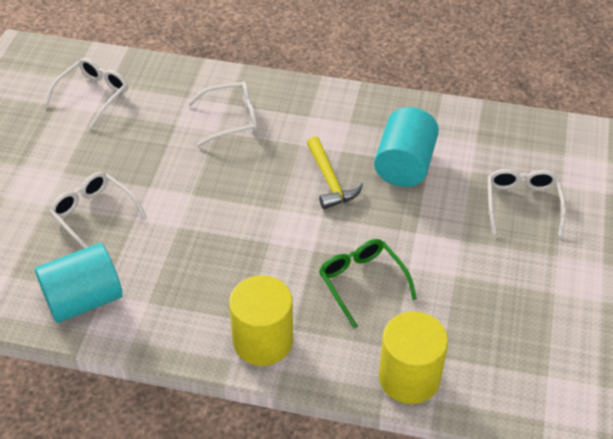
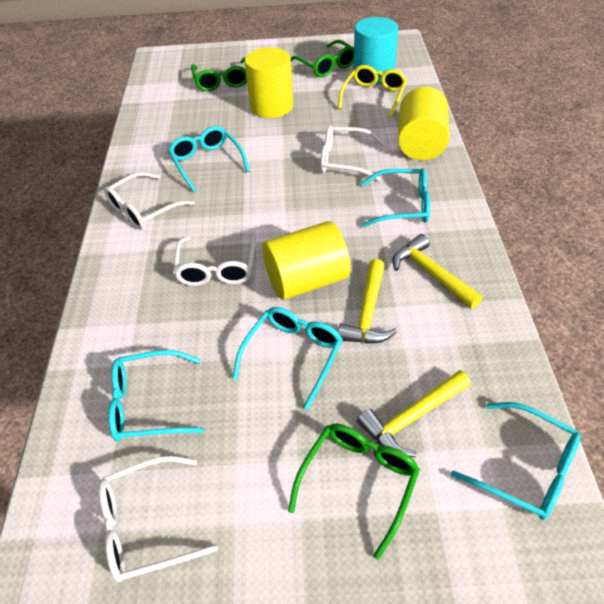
green glasses: [319,239,417,329] = 1 -> [191,57,247,91] [288,424,420,560] [291,40,354,77] = 3
turquoise cylinder: [35,243,123,323] [374,107,439,187] = 2 -> [353,17,398,84] = 1
turquoise glasses: none = 0 -> [108,350,204,441] [168,126,250,192] [232,307,343,410] [361,168,430,227] [451,402,581,520] = 5
yellow cylinder: [229,275,293,366] [379,311,448,404] = 2 -> [245,47,293,118] [262,221,351,300] [398,87,449,160] = 3
yellow glasses: none = 0 -> [338,65,407,118] = 1
yellow hammer: [307,136,363,209] = 1 -> [338,259,397,343] [357,370,471,457] [392,234,483,309] = 3

